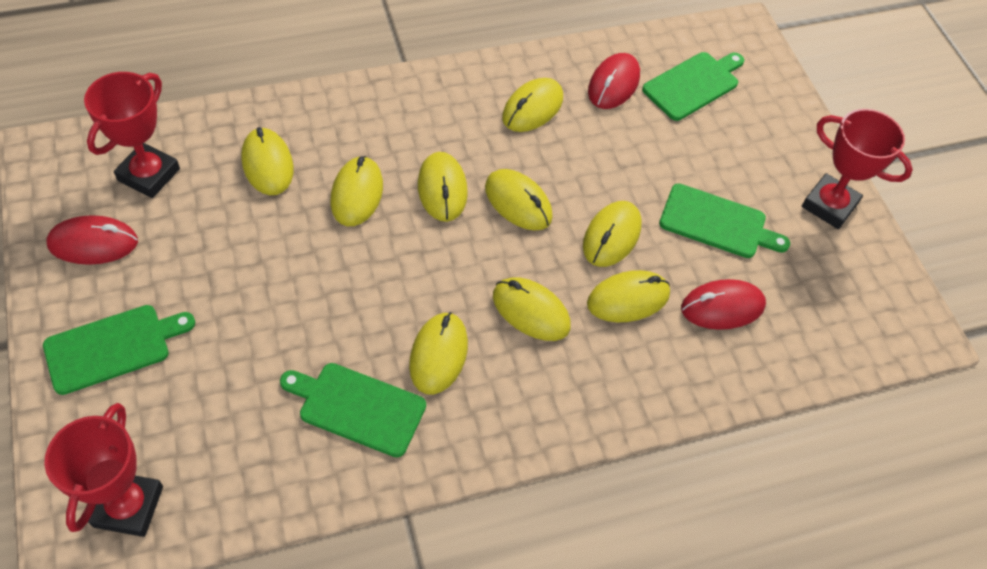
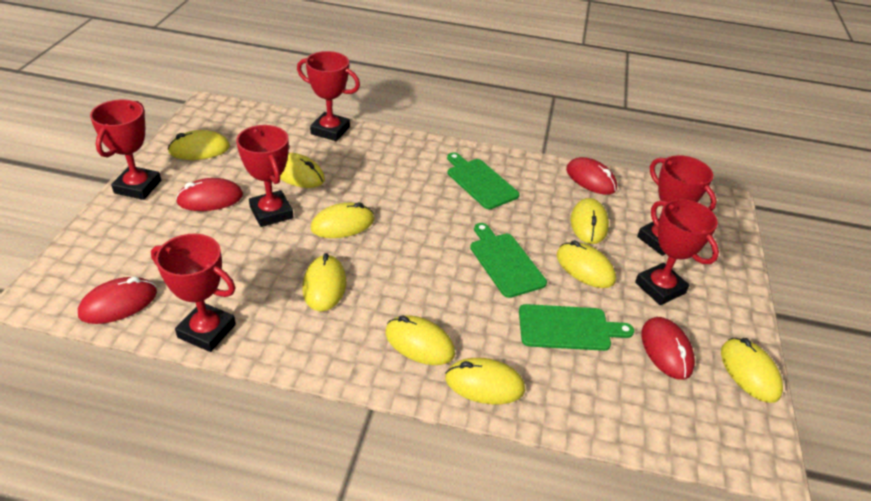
green cutting board: [43,305,195,395] [280,363,426,457] [642,52,744,121] [659,183,790,258] = 4 -> [447,152,520,209] [470,223,547,298] [519,304,634,351] = 3
red mouse: [46,215,138,265] [588,53,640,109] [681,279,766,330] = 3 -> [78,277,157,324] [176,178,243,211] [566,157,617,195] [641,317,695,380] = 4
red trophy: [44,403,163,537] [84,72,180,198] [802,109,913,229] = 3 -> [90,100,161,200] [151,234,236,352] [236,125,293,227] [297,51,360,141] [635,199,719,305] [637,155,717,256] = 6

